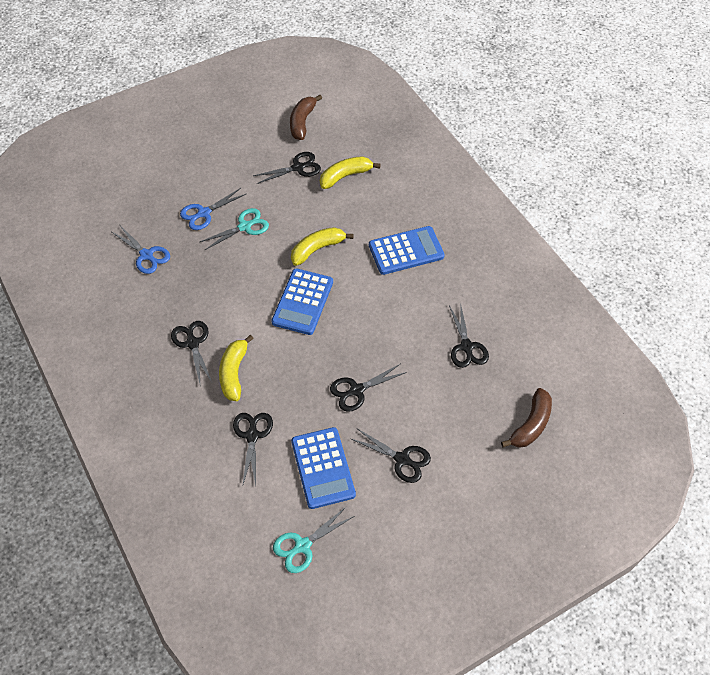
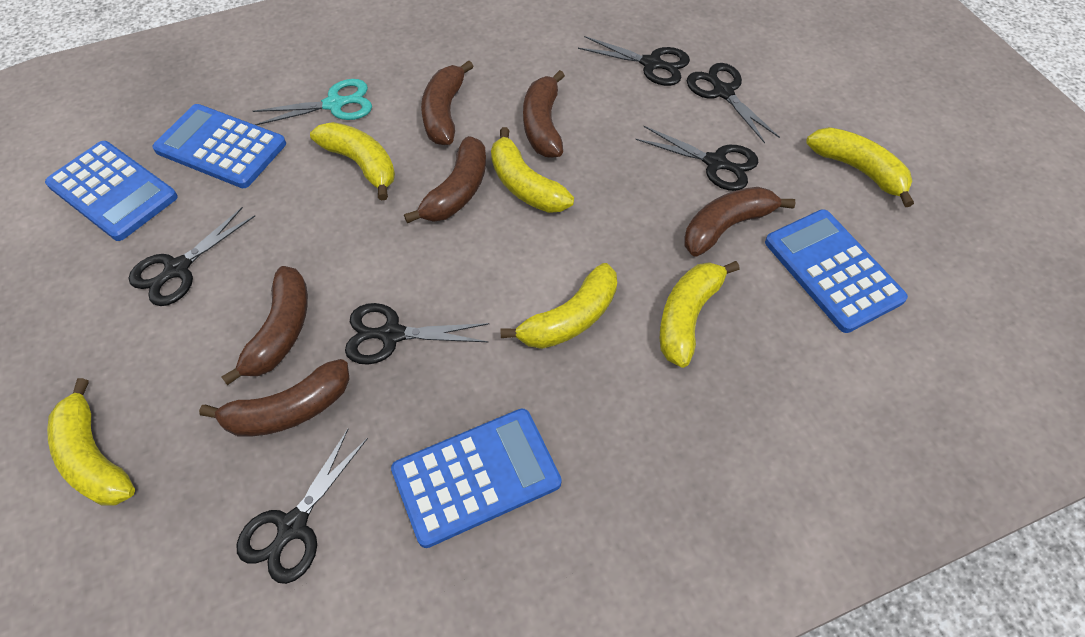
blue calculator: [272,269,333,335] [291,427,356,509] [369,226,445,275] = 3 -> [45,141,178,241] [152,104,286,188] [391,409,562,548] [765,209,908,333] = 4
blue scissors: [112,227,170,274] [180,188,246,230] = 2 -> none = 0
brown banana: [290,95,322,140] [501,388,552,448] = 2 -> [199,359,349,437] [221,266,308,385] [404,136,486,223] [421,60,474,145] [523,70,565,158] [685,187,795,257] = 6
turquoise scissors: [200,208,269,250] [273,507,354,573] = 2 -> [253,79,372,125] = 1
yellow banana: [219,335,254,401] [291,227,354,266] [320,156,381,189] = 3 -> [47,378,135,506] [310,122,395,200] [491,127,574,213] [501,263,617,349] [660,261,740,368] [806,127,914,207] = 6

